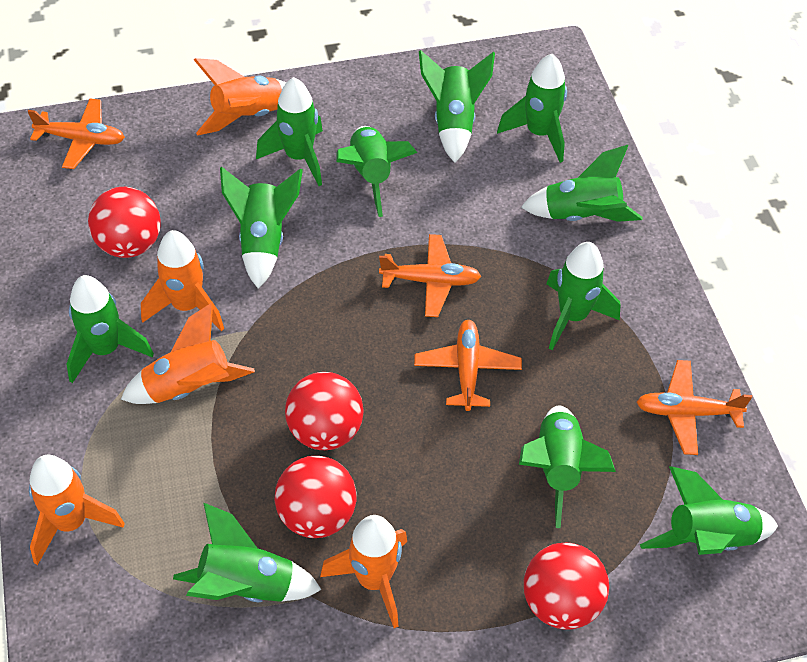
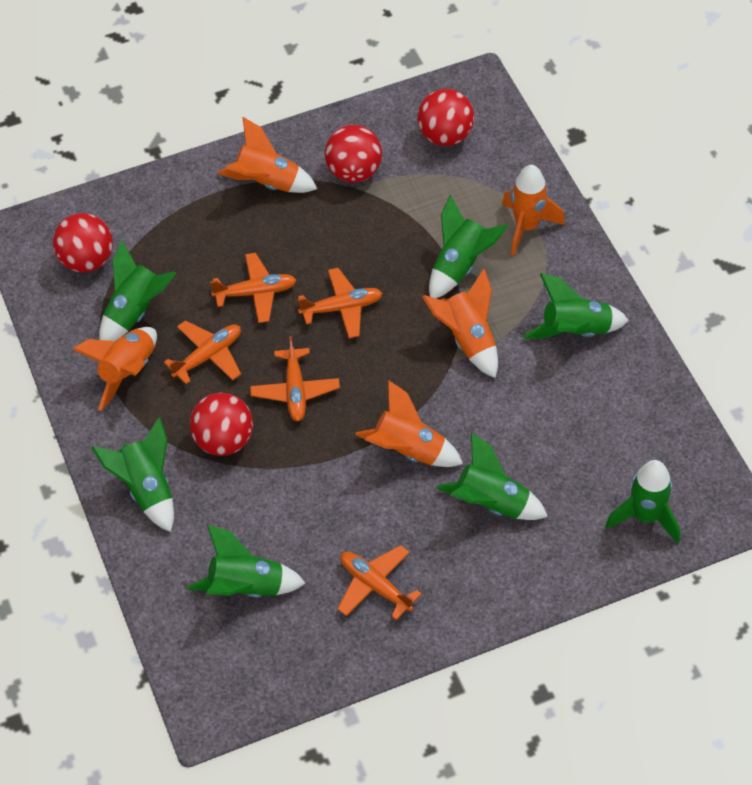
green rocket: [67,275,154,383] [173,502,322,602] [220,167,303,289] [256,77,323,186] [336,126,417,217] [419,50,495,163] [497,54,567,163] [519,405,616,528] [521,145,643,222] [546,242,620,351] [640,467,778,555] = 11 -> [91,417,174,532] [99,241,176,341] [188,525,306,598] [429,195,508,298] [437,433,548,520] [523,273,629,339] [605,460,680,544] = 7
orange plane: [28,98,125,169] [379,234,481,317] [414,320,522,411] [637,360,752,455] = 4 -> [164,320,241,384] [210,253,296,323] [250,336,340,421] [297,268,383,338] [338,545,422,620] = 5

